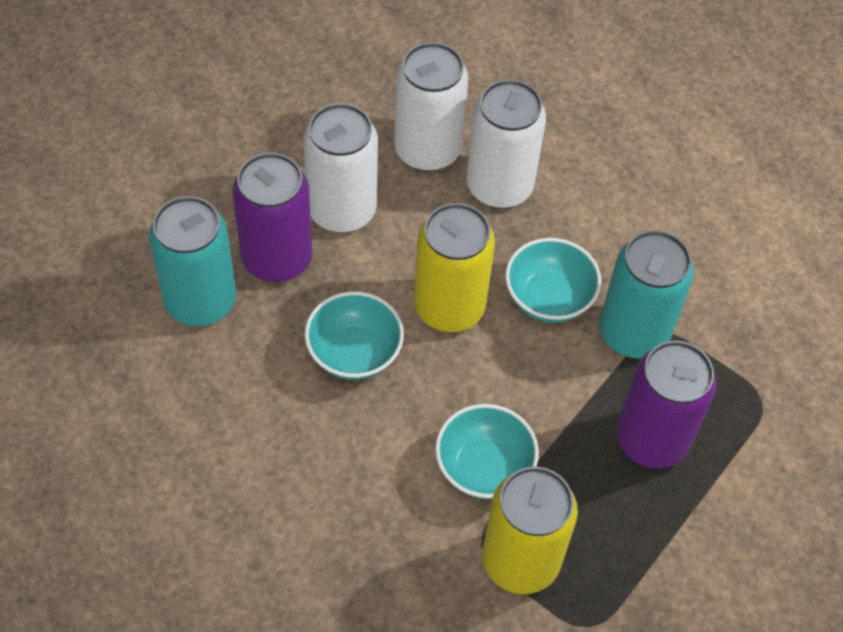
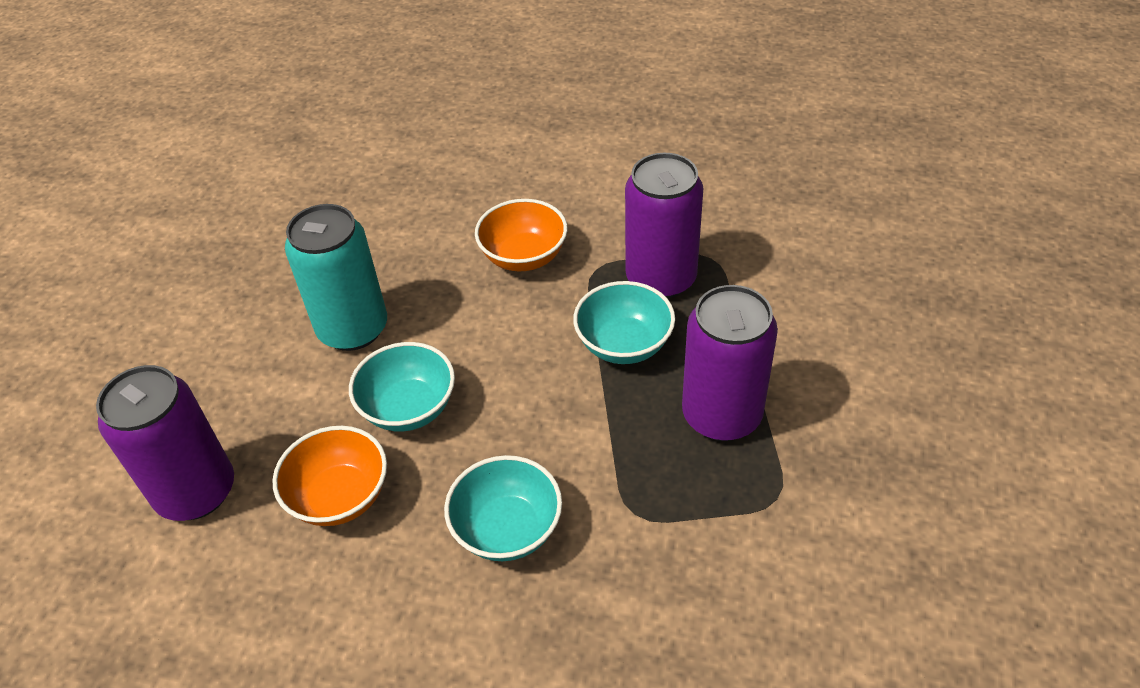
orange bowl: none = 0 -> [273,426,387,526] [475,199,568,271] = 2
purple can: [233,153,312,282] [616,341,716,469] = 2 -> [96,365,234,521] [625,153,703,298] [682,285,778,441] = 3
turquoise can: [149,196,236,326] [599,230,694,359] = 2 -> [285,204,387,351] = 1
white can: [303,103,378,233] [394,42,469,171] [466,79,546,208] = 3 -> none = 0
yellow can: [414,203,495,332] [482,467,578,594] = 2 -> none = 0

